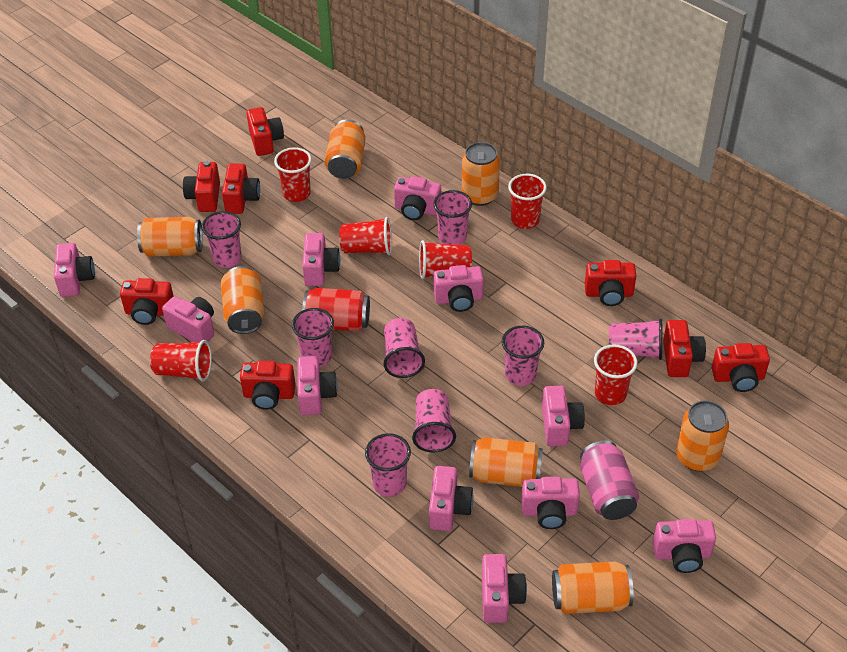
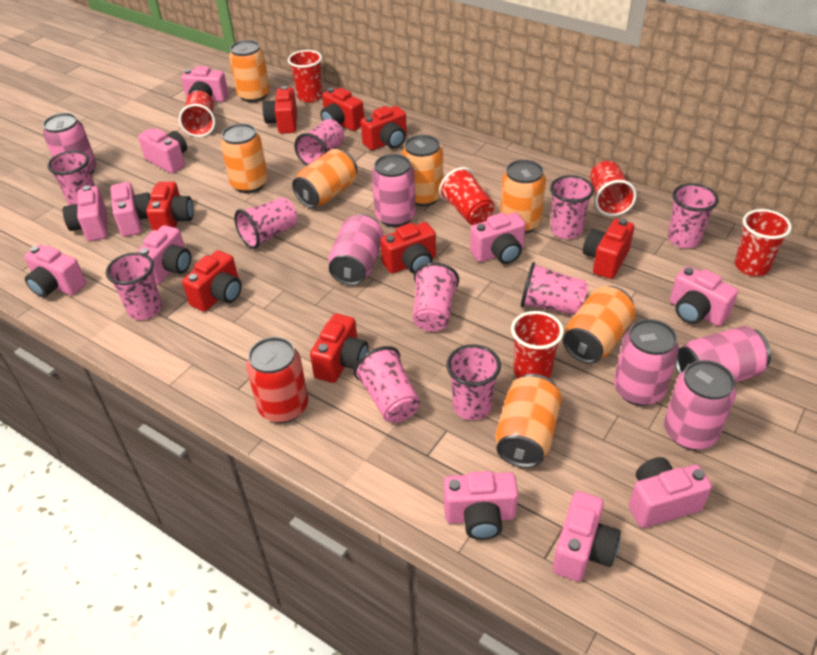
pink can: [580,441,639,520] = 1 -> [43,113,97,175] [328,214,384,285] [372,154,416,227] [614,319,679,406] [664,360,736,450] [675,326,771,382] = 6
pink cup: [202,211,242,268] [292,308,334,367] [365,433,411,497] [383,318,425,378] [412,389,456,452] [433,190,472,245] [502,326,544,386] [609,319,663,360] = 8 -> [47,151,95,205] [106,253,162,320] [234,197,297,249] [294,119,344,166] [354,346,420,423] [413,262,459,332] [446,344,501,420] [521,262,588,315] [550,175,594,239] [668,183,719,248] = 10

